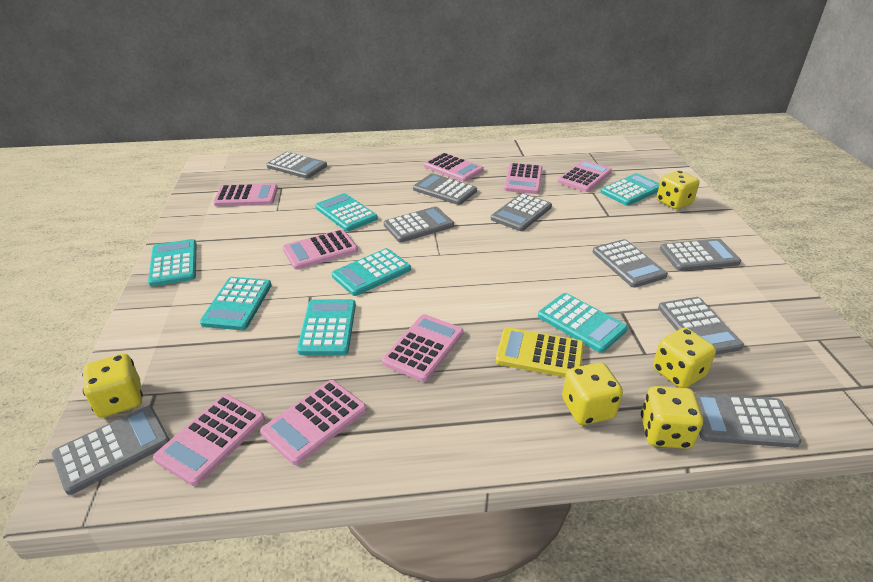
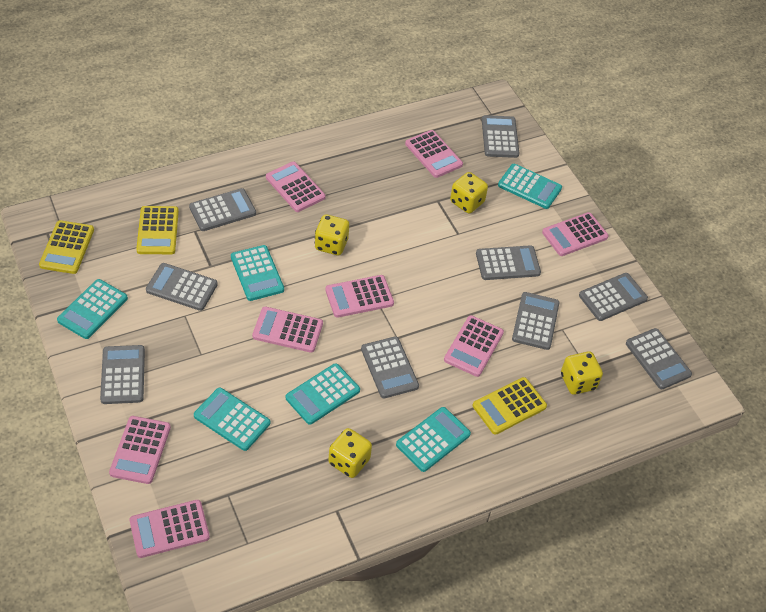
turquoise calculator: [148,239,197,287] [200,277,272,330] [297,299,356,355] [315,193,378,231] [332,248,411,296] [538,293,628,353] [600,173,660,206] = 7 -> [57,279,128,339] [194,388,270,451] [231,245,284,301] [286,363,360,425] [396,407,471,472] [498,164,562,209] = 6
yellow calculator: [495,327,584,377] = 1 -> [39,220,94,274] [136,206,179,254] [473,377,547,435] = 3
yellow dice: [82,353,143,417] [562,362,623,425] [641,386,703,449] [653,328,716,388] [657,171,699,209] = 5 -> [315,214,349,255] [328,428,372,478] [450,172,488,213] [561,351,603,395] = 4

